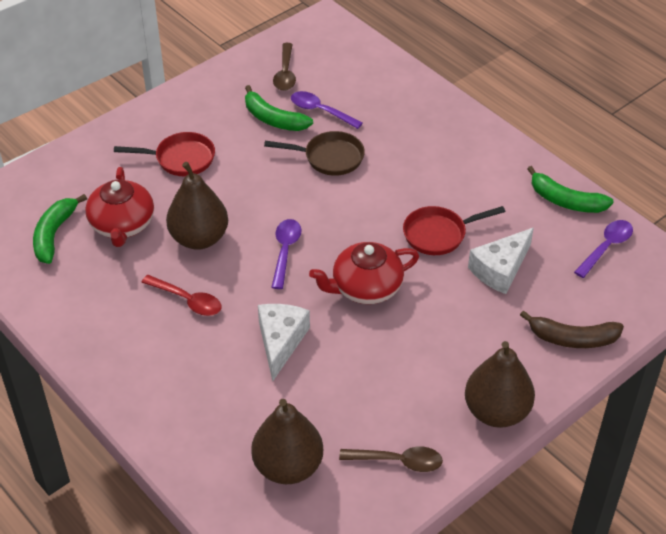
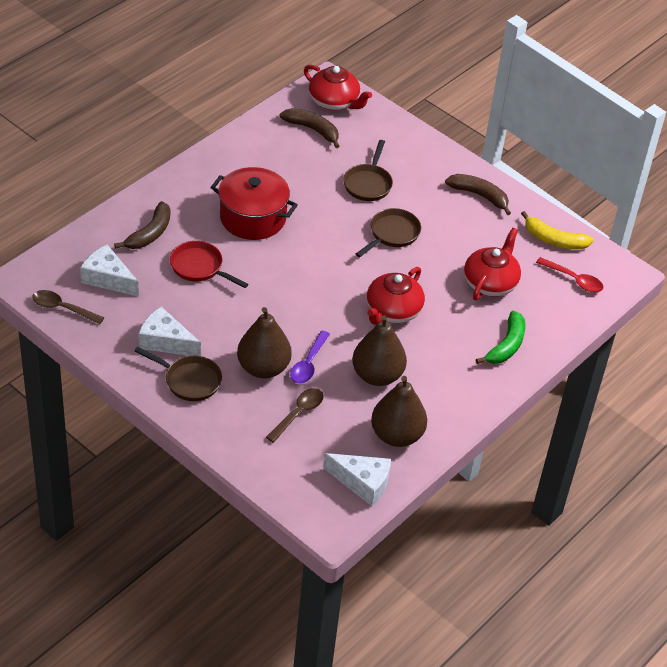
brown banana: [520,311,624,348] = 1 -> [114,201,170,249] [280,108,340,148] [445,174,511,215] = 3
brown pan: [264,131,365,176] = 1 -> [134,346,222,401] [343,140,393,201] [356,208,421,257] = 3
green banana: [33,194,87,264] [245,85,313,131] [527,166,614,213] = 3 -> [476,310,525,364] = 1
purple spoon: [271,219,301,289] [291,91,363,129] [574,220,633,278] = 3 -> [290,331,330,384] = 1
red pan: [114,132,215,176] [403,206,505,255] = 2 -> [170,241,248,288] = 1
red pot: none = 0 -> [210,167,298,240] = 1
red teapot: [85,167,154,247] [309,242,419,304] = 2 -> [304,65,372,111] [367,267,425,325] [464,228,521,300] = 3
white cheese: [258,304,310,381] [468,228,534,294] = 2 -> [80,245,139,297] [138,307,201,356] [323,453,391,506] = 3
yellow banana: none = 0 -> [521,211,594,249] = 1

